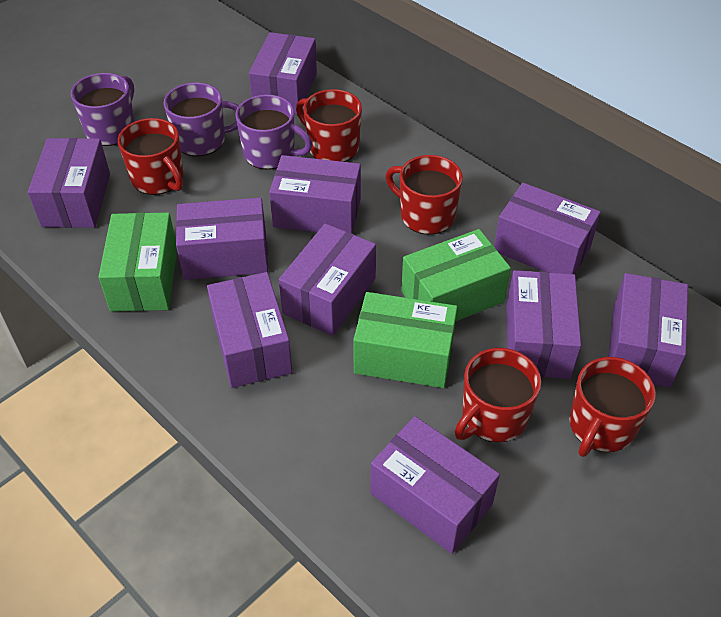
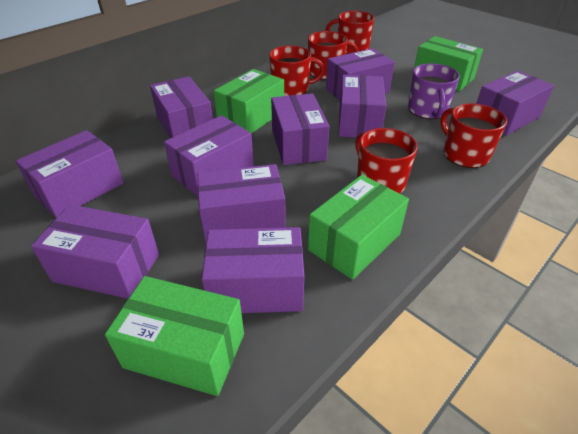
green box: [99,212,177,312] [353,292,457,388] [401,229,511,321] = 3 -> [105,276,244,396] [214,69,284,133] [308,175,409,280] [414,36,483,91] = 4
purple mug: [71,73,135,146] [163,82,238,157] [235,95,313,170] = 3 -> [408,63,460,119] = 1

